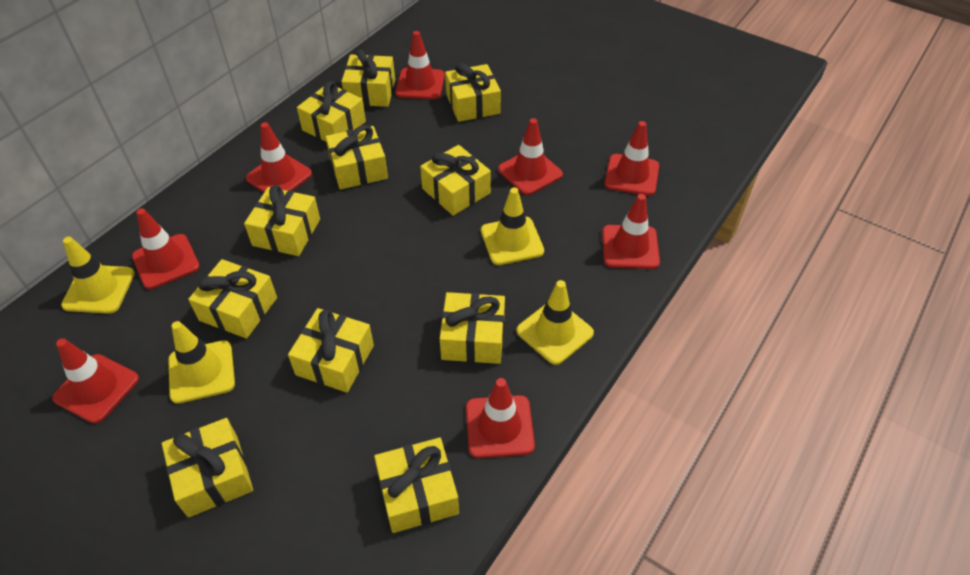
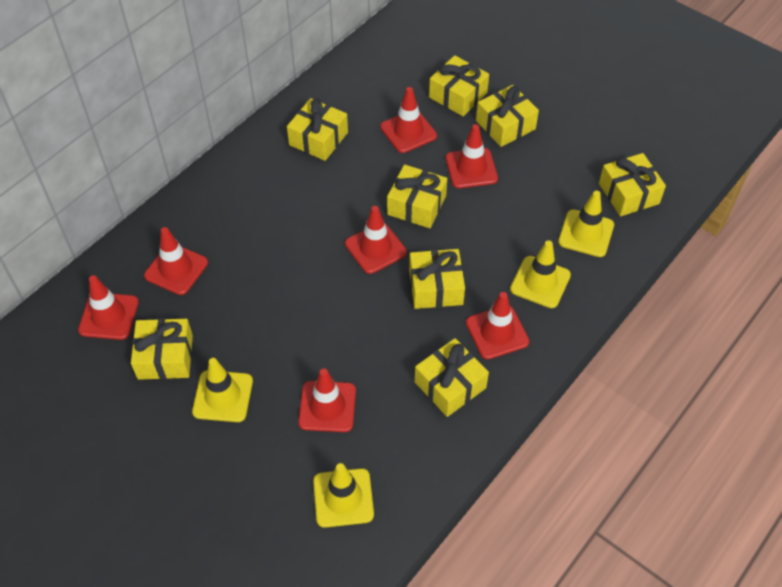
red traffic cone: [52,338,139,424] [132,208,200,289] [246,122,312,192] [396,31,445,100] [466,378,535,458] [498,118,563,195] [602,194,660,269] [605,121,659,196] = 8 -> [78,275,139,340] [144,227,208,295] [298,368,356,432] [345,206,407,274] [380,87,437,153] [446,124,498,188] [466,292,529,359] = 7
yellow gift: [162,418,253,518] [188,259,277,339] [244,185,320,256] [288,308,374,393] [297,81,366,142] [326,125,388,190] [341,49,395,107] [374,438,459,533] [420,145,491,216] [440,292,505,364] [445,63,501,122] = 11 -> [131,318,193,380] [287,98,348,161] [387,164,447,228] [409,249,465,309] [415,338,489,417] [429,55,489,116] [476,85,539,147] [599,153,666,216] = 8

